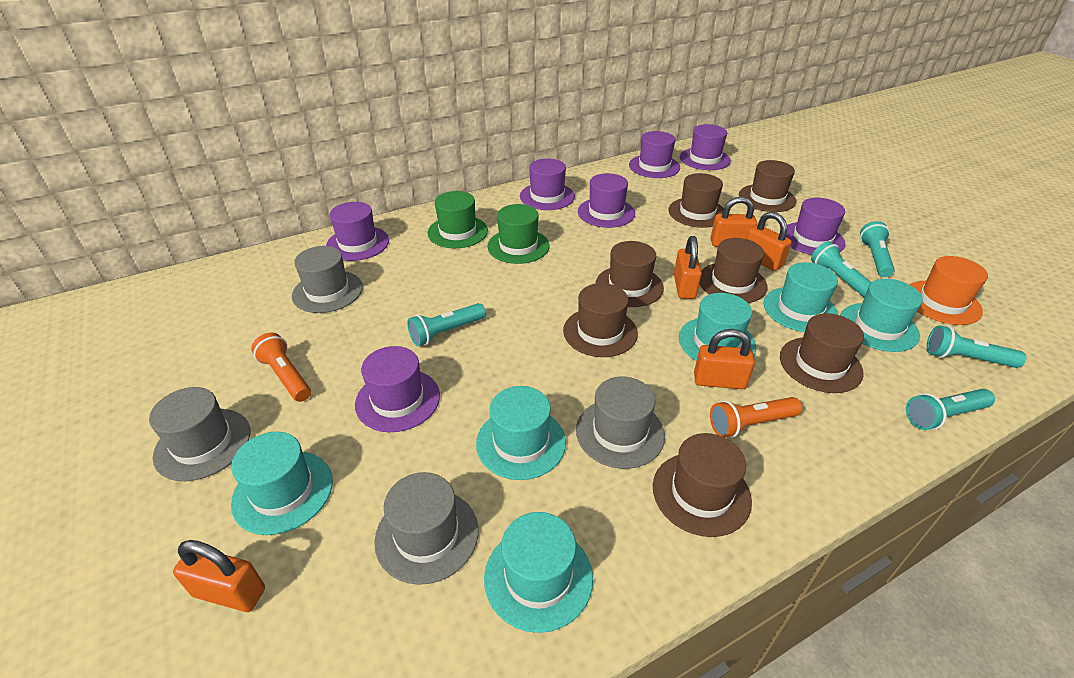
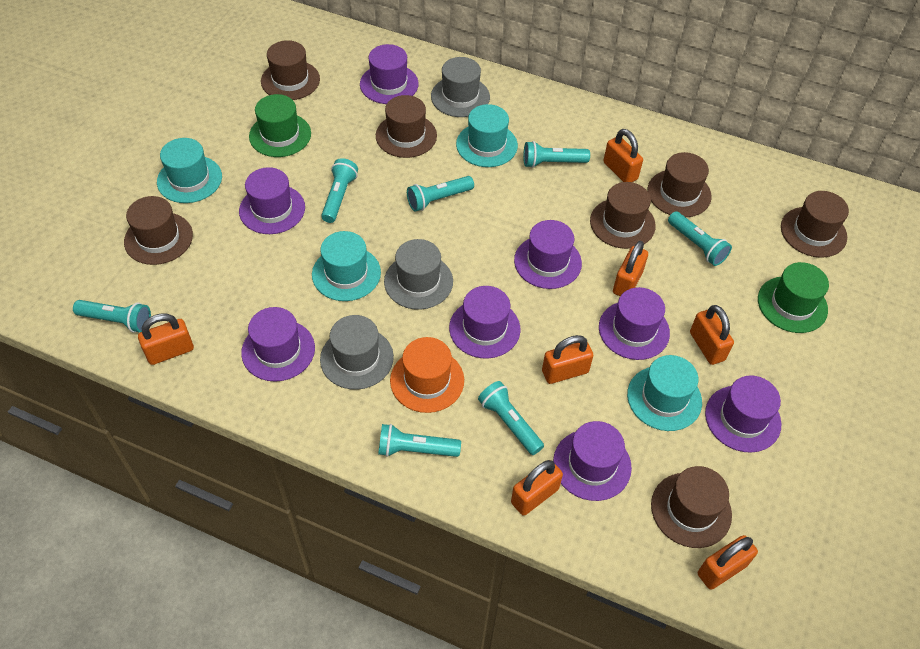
grey hat: [149,387,250,481] [292,246,363,313] [374,472,478,585] [576,377,665,469] = 4 -> [320,315,394,390] [384,239,453,310] [431,57,490,117] = 3
orange flashlight: [251,333,311,402] [710,397,802,438] = 2 -> none = 0
orange padlock: [173,540,265,612] [674,236,702,299] [694,329,755,389] [711,196,757,247] [746,212,792,271] = 5 -> [138,313,194,365] [511,460,563,516] [542,335,594,384] [603,129,643,182] [613,241,648,296] [690,305,734,365] [698,535,758,590] = 7
purple hat: [326,202,389,261] [355,346,440,432] [520,158,575,210] [578,173,635,228] [629,131,680,178] [680,124,731,170] [786,197,846,255] = 7 -> [239,167,305,234] [241,307,315,382] [360,44,419,104] [449,286,520,358] [514,220,582,289] [553,421,632,501] [599,287,670,360] [705,375,782,453] = 8
turquoise flashlight: [407,303,486,346] [811,241,872,298] [860,221,895,277] [906,389,995,430] [927,325,1026,368] = 5 -> [73,300,151,333] [321,158,358,223] [378,424,461,457] [407,176,474,212] [478,381,544,455] [523,141,590,168] [668,211,732,266] = 7
turquoise hat: [231,432,333,535] [476,386,566,480] [484,512,593,633] [679,293,756,361] [764,262,838,332] [840,279,923,352] = 6 -> [157,138,222,203] [312,231,381,301] [456,104,518,167] [627,355,702,431] = 4

